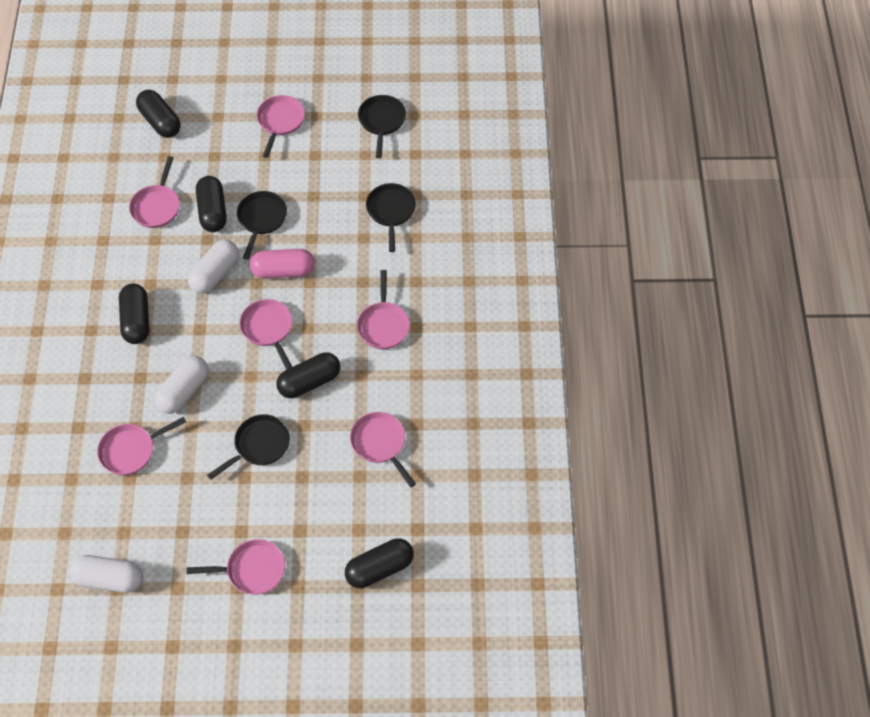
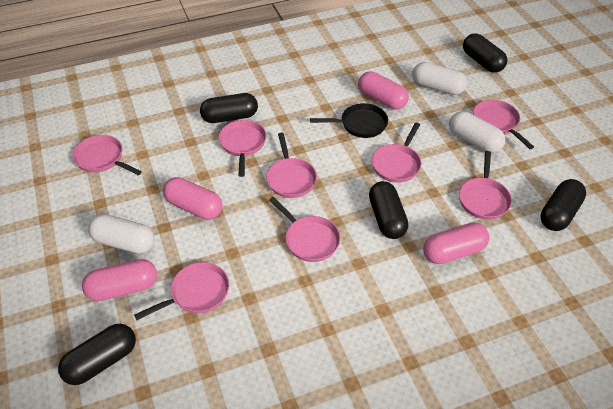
black pan: [207,414,290,479] [237,191,287,260] [358,95,406,158] [366,183,416,252] = 4 -> [310,103,388,138] = 1
pink capsule: [250,249,315,279] = 1 -> [82,259,157,301] [163,177,223,220] [358,71,409,110] [423,223,489,264] = 4
pink pan: [97,417,186,475] [129,156,180,228] [186,539,285,595] [239,299,292,370] [257,95,305,158] [350,412,416,487] [357,270,410,349] = 7 -> [73,135,142,175] [134,262,229,320] [219,120,267,177] [266,133,317,198] [269,197,340,262] [372,122,421,183] [459,151,512,220] [473,100,534,149] = 8

